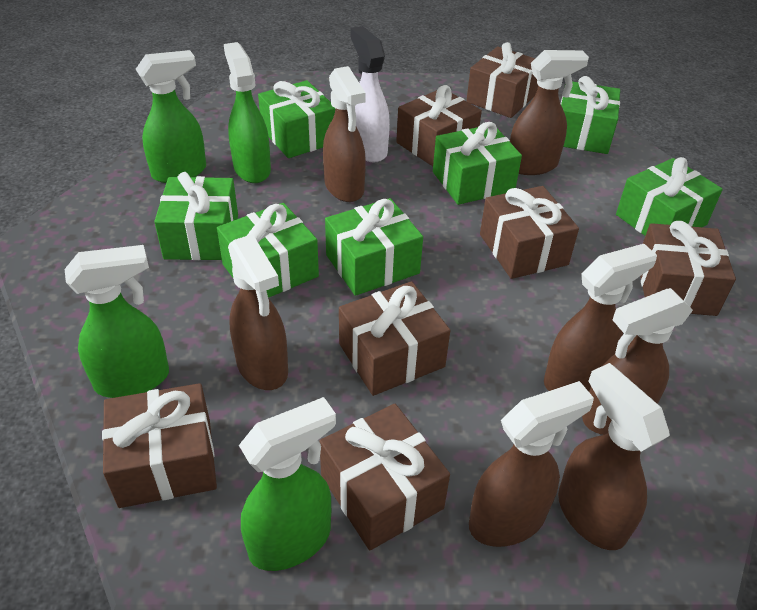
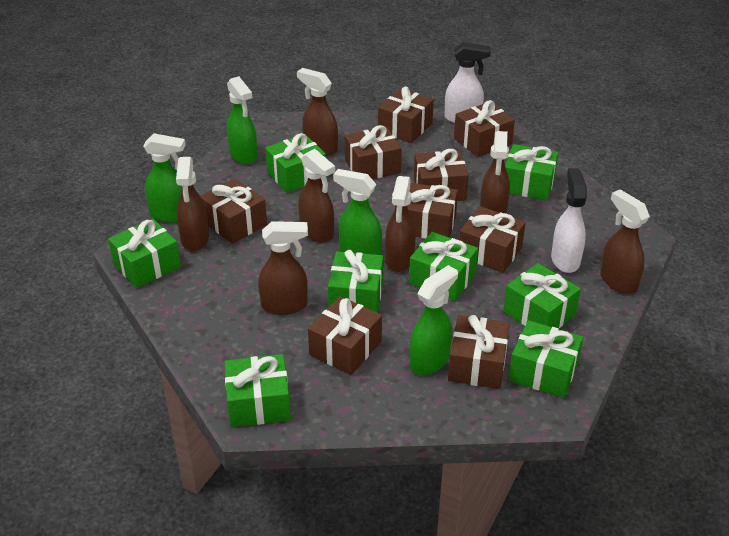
brown gift: [102,383,217,508] [319,404,450,550] [339,281,450,396] [396,85,482,166] [466,42,538,118] [480,186,579,279] [640,221,736,316] = 7 -> [201,178,267,244] [308,296,382,375] [345,125,402,179] [378,87,434,143] [407,183,458,239] [414,149,469,201] [448,315,510,389] [454,100,515,157] [459,206,526,273] = 9
green gift: [154,172,238,260] [217,203,319,298] [258,80,335,158] [325,198,423,296] [433,122,522,205] [561,76,620,154] [616,157,723,236] = 7 -> [108,219,181,288] [224,354,291,427] [265,133,327,193] [328,250,384,313] [409,232,478,301] [503,263,581,328] [505,144,559,201] [508,320,583,398] = 8
white spray bottle: [350,26,390,162] = 1 -> [445,42,491,123] [551,168,587,273] = 2

